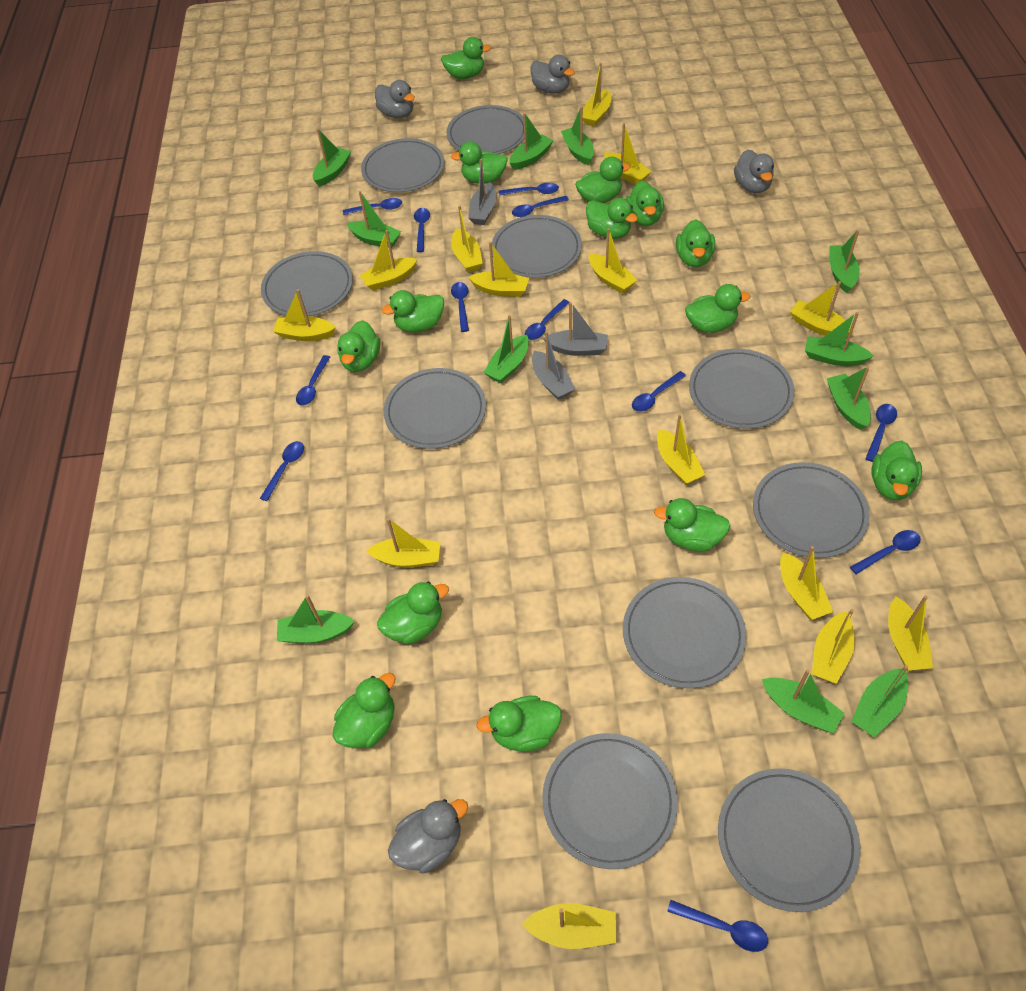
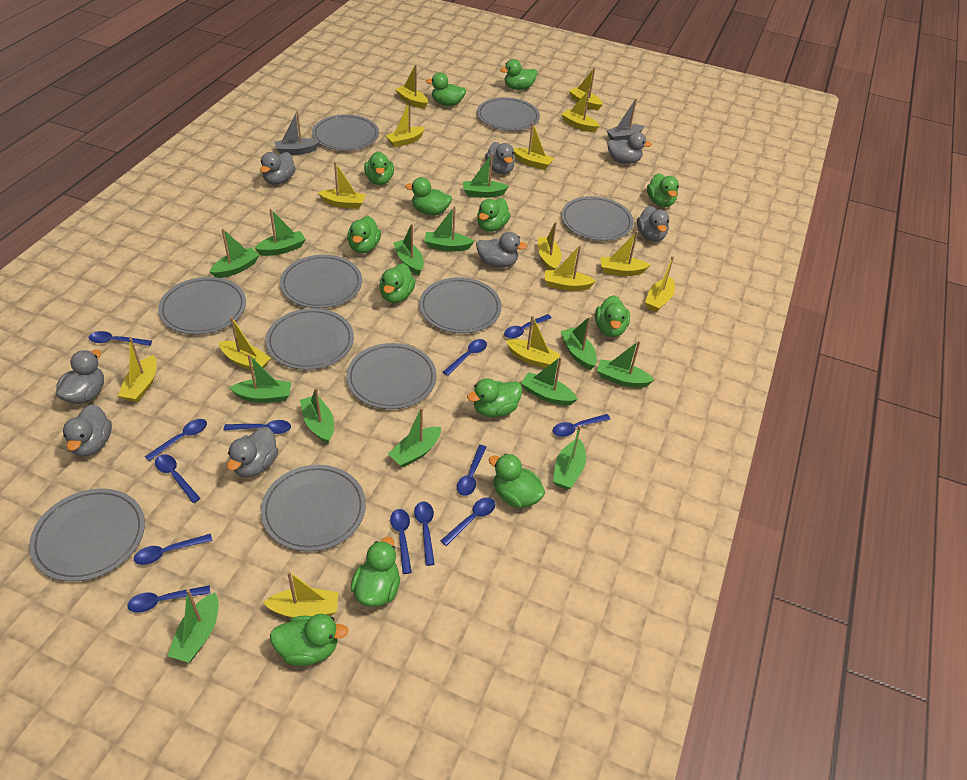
blue spoon: [260,441,304,501] [296,355,330,406] [343,198,402,215] [414,208,430,252] [451,282,469,332] [499,183,559,195] [512,196,569,217] [525,299,569,340] [632,371,686,412] [667,900,768,952] [850,530,921,574] [865,404,897,462] = 12 -> [88,331,152,346] [127,585,210,613] [134,534,212,565] [145,419,207,461] [155,454,200,503] [223,420,291,434] [390,509,412,574] [414,501,435,566] [440,497,495,546] [443,339,487,376] [457,445,487,496] [504,314,552,339] [553,414,610,437] = 13
green boat: [277,595,355,643] [313,129,351,187] [347,191,401,248] [484,315,529,383] [509,113,553,170] [561,106,594,165] [762,669,845,734] [805,312,873,366] [827,367,871,430] [829,230,860,293] [851,665,908,737] = 11 -> [167,589,218,663] [210,229,259,278] [230,354,291,403] [255,209,306,256] [300,387,334,444] [388,407,441,468] [394,224,424,275] [424,206,474,251] [463,154,509,198] [521,357,578,406] [553,425,586,490] [560,316,597,370] [597,341,654,388] = 13
green duck: [333,673,396,748] [338,320,380,372] [377,581,449,644] [382,290,444,333] [441,37,491,79] [451,141,508,184] [476,696,562,752] [575,157,630,203] [586,198,638,239] [626,181,664,226] [654,498,730,552] [676,219,715,267] [685,284,750,333] [872,441,922,500] = 14 -> [270,614,348,666] [347,216,381,253] [351,537,400,607] [364,151,394,185] [379,263,415,303] [405,177,452,215] [426,73,466,106] [467,378,522,418] [477,198,511,232] [489,454,545,508] [500,59,537,90] [595,295,630,337] [647,173,679,207] = 13
grey boat: [468,159,497,225] [532,331,575,400] [543,302,608,356] = 3 -> [275,110,320,155] [606,98,644,141] = 2
grey duck: [375,80,415,118] [388,799,468,873] [530,55,575,94] [734,149,774,193] = 4 -> [56,350,104,404] [63,404,112,457] [227,427,278,477] [260,152,296,185] [476,232,527,268] [485,142,515,174] [607,132,652,164] [637,206,669,242] = 8

